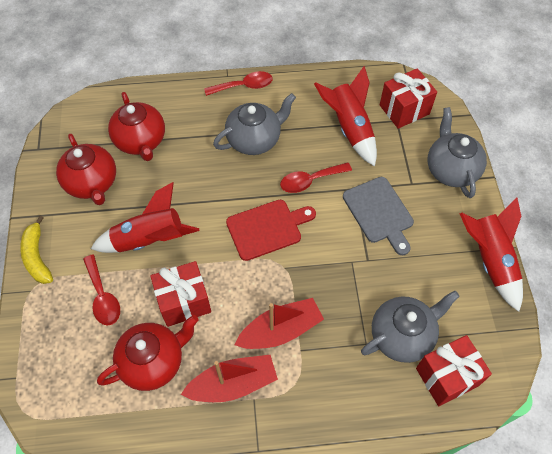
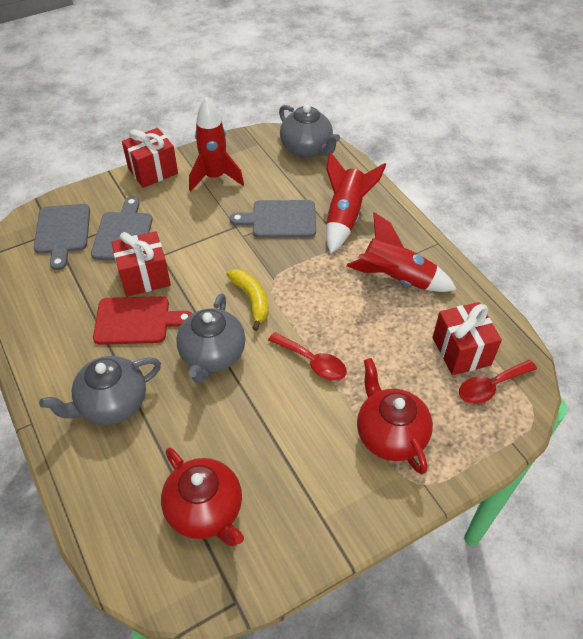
grey cutting board: [343,177,414,255] = 1 -> [34,204,90,270] [91,197,153,260] [230,200,316,238] = 3
red boat: [181,355,278,402] [235,298,324,349] = 2 -> none = 0
red spoon: [83,254,120,326] [204,71,273,96] [280,162,352,193] = 3 -> [268,332,347,381] [459,360,537,404] = 2
red teapot: [56,133,116,205] [97,315,198,391] [108,92,165,161] = 3 -> [161,448,244,546] [357,358,433,474] = 2

